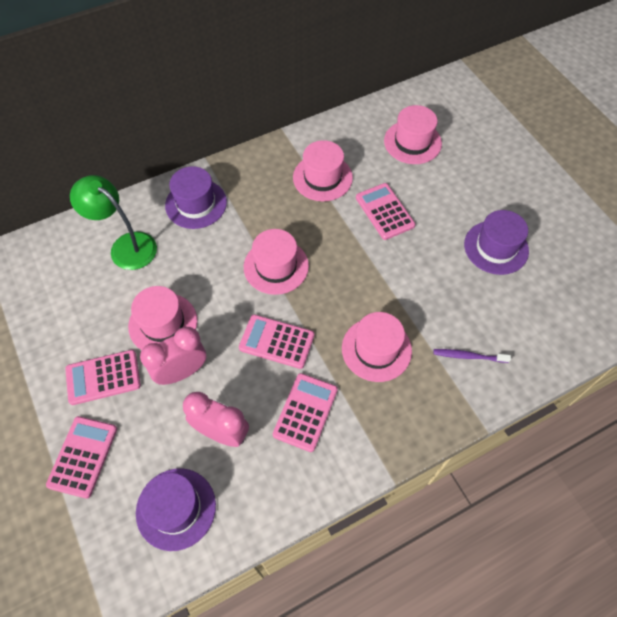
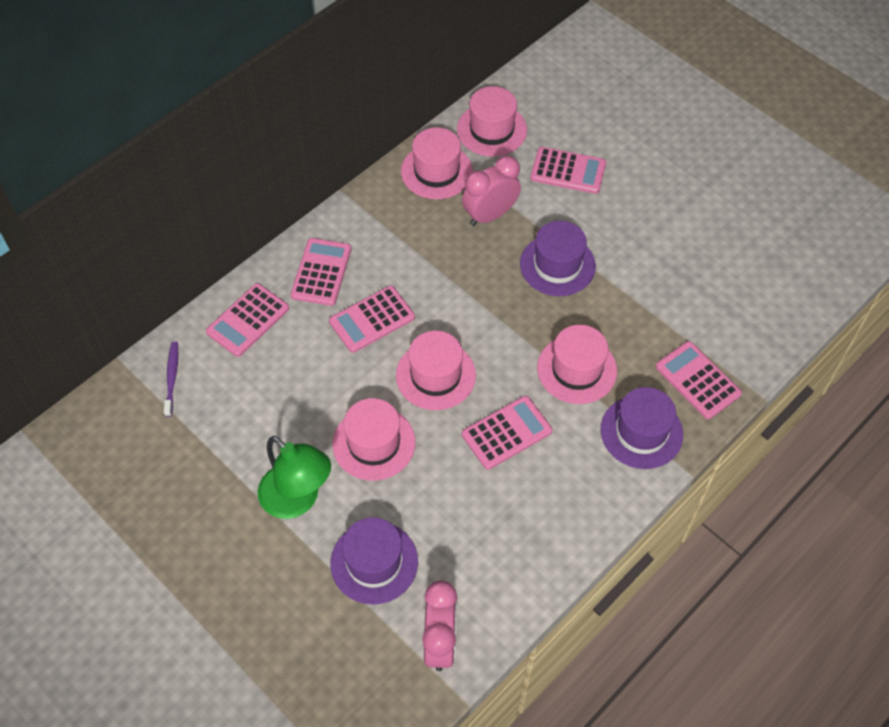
pink calculator: [46,416,117,499] [65,350,141,405] [239,314,314,369] [273,373,338,452] [356,183,415,240] = 5 -> [206,283,289,357] [291,238,351,306] [329,286,415,353] [462,396,553,470] [530,147,606,194] [656,341,742,419] = 6

